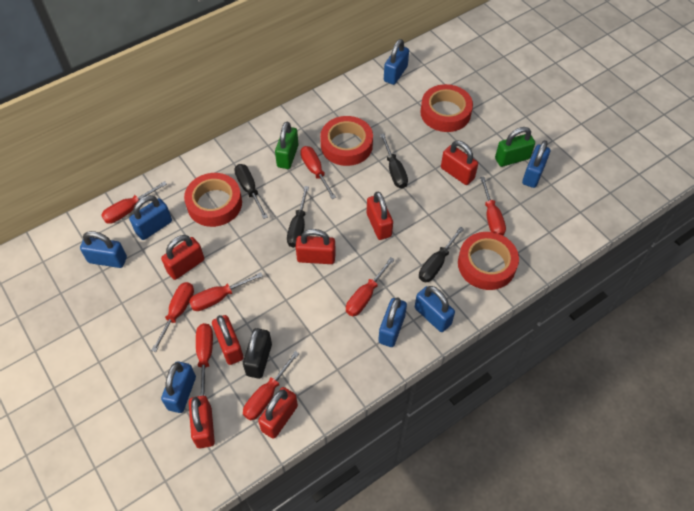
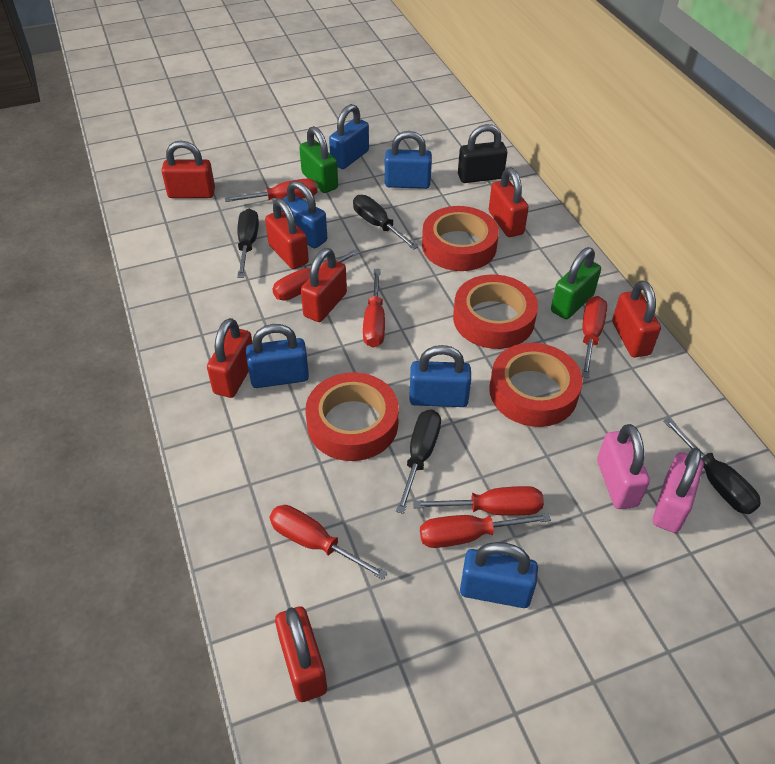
blue padlock: [80,231,127,268] [129,195,172,240] [161,361,196,413] [378,297,407,347] [384,39,409,85] [415,286,455,332] [522,140,550,188] = 7 -> [246,324,309,388] [281,181,327,248] [329,104,369,169] [385,131,432,189] [409,345,471,407] [460,542,538,608] = 6
pink padlock: none = 0 -> [597,424,650,509] [653,448,704,533] = 2
red screwdriver: [101,181,167,224] [151,282,194,352] [189,272,263,311] [196,323,213,396] [243,351,299,420] [300,146,336,199] [346,257,395,316] [480,177,506,236] = 8 -> [225,178,318,202] [270,505,388,580] [272,249,360,300] [363,269,385,348] [413,486,544,516] [420,513,551,548] [582,296,607,378] = 7

